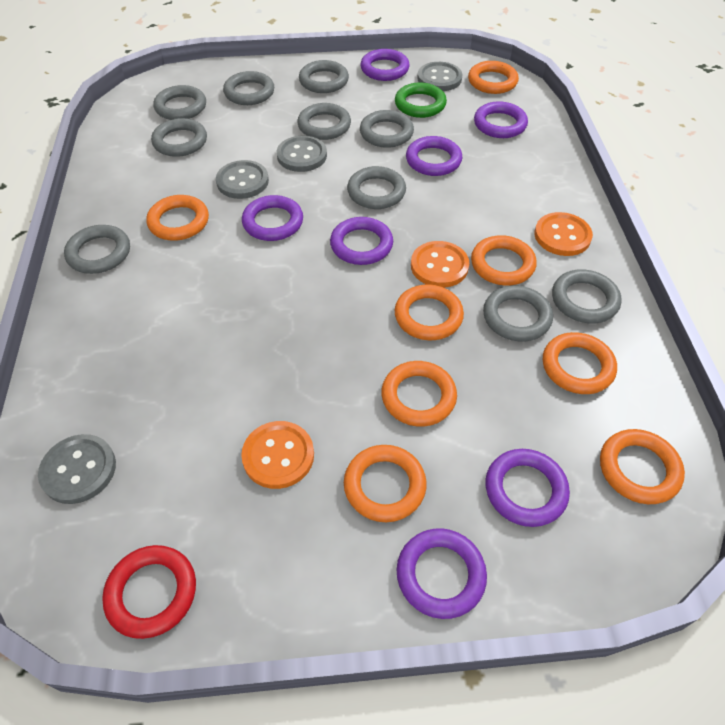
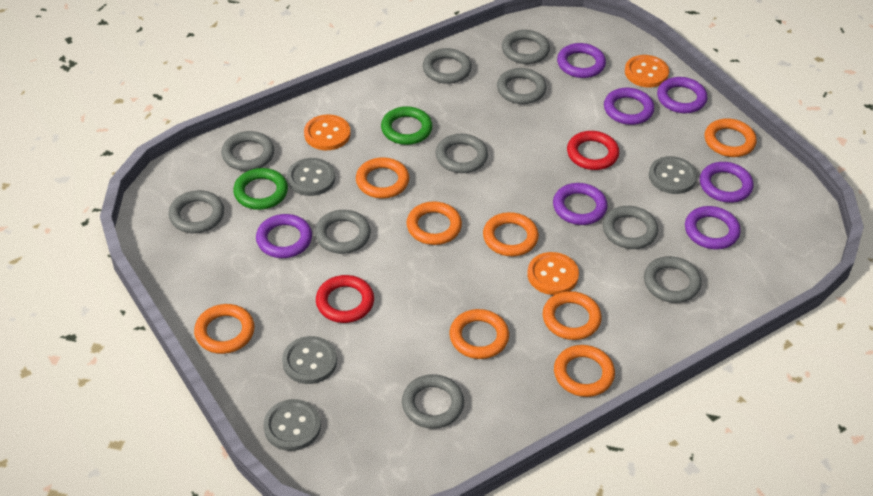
green ring: [395,83,447,118] = 1 -> [233,168,288,210] [381,106,433,145] = 2
red ring: [102,545,196,639] = 1 -> [316,275,374,323] [567,131,619,170] = 2

